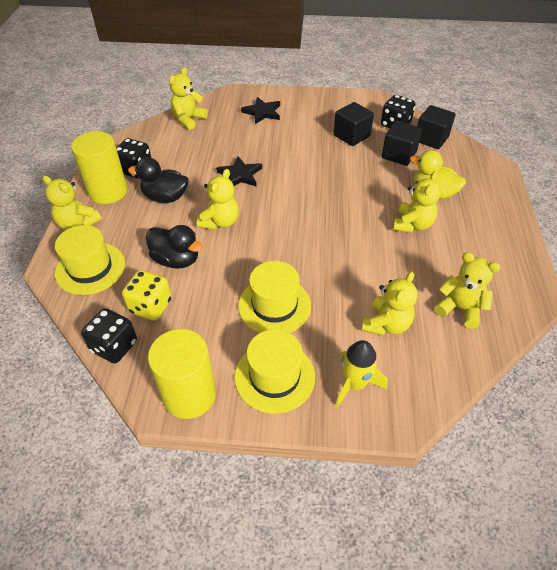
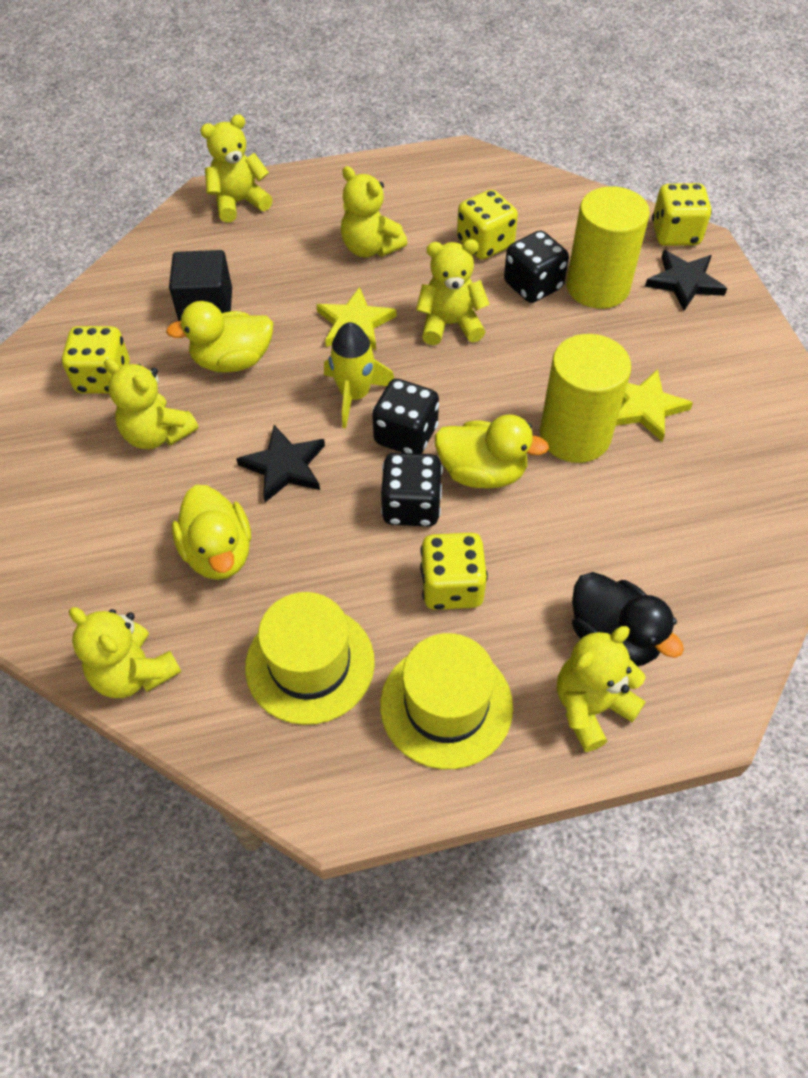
black cube: [333,102,374,146] [381,121,422,166] [417,105,456,149] = 3 -> [169,250,232,321] = 1
black duck: [128,157,189,203] [146,225,203,269] = 2 -> [572,572,684,666] = 1
yellow dice: [122,270,172,321] = 1 -> [61,326,130,394] [420,533,488,610] [457,190,518,260] [652,183,712,246] = 4
yellow duck: [410,150,466,199] = 1 -> [166,301,273,373] [172,485,251,580] [435,414,549,489] = 3
yellow hat: [55,225,125,295] [235,329,315,414] [238,261,311,333] = 3 -> [245,592,375,725] [380,633,513,769] = 2
yellow star: none = 0 -> [317,287,396,350] [616,369,693,442] = 2

